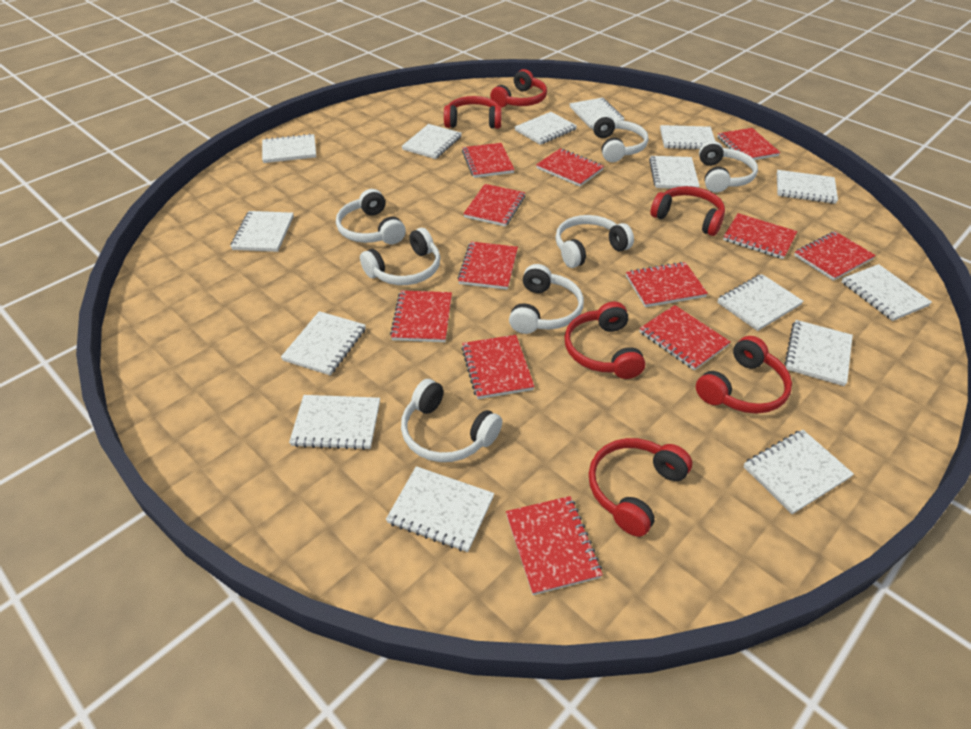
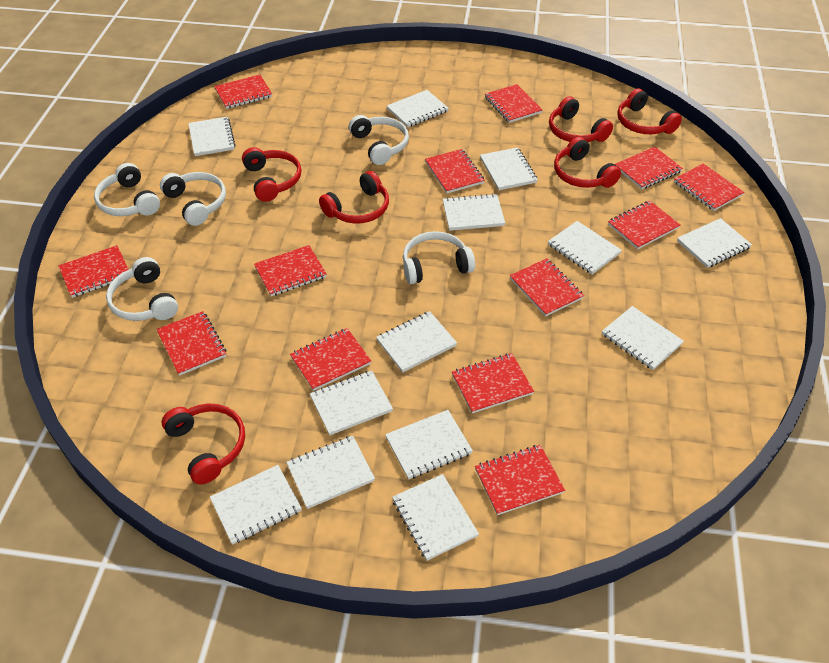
red notebook: [390,290,452,342] [458,242,518,290] [462,143,515,178] [462,335,535,399] [463,184,525,227] [506,496,603,595] [536,148,604,187] [626,262,708,307] [639,305,731,371] [718,128,781,160] [723,213,797,259] [794,231,876,281] = 12 -> [59,245,129,298] [157,311,226,376] [214,75,272,109] [254,245,327,296] [290,328,371,391] [425,149,485,193] [452,353,534,413] [475,445,565,515] [485,84,542,123] [510,258,584,316] [608,201,680,249] [615,147,683,189] [674,164,744,211] = 13
white headphones: [336,189,406,244] [360,228,440,285] [401,379,502,462] [509,264,584,334] [556,215,634,268] [592,114,649,162] [699,141,758,193] = 7 -> [94,163,160,216] [106,257,178,321] [160,172,226,226] [349,115,409,165] [403,231,475,284] = 5
white notebook: [230,211,294,252] [262,133,316,163] [281,311,366,375] [289,395,380,450] [386,466,494,552] [402,124,462,159] [515,112,577,145] [570,98,624,128] [649,156,700,189] [660,125,715,149] [717,274,804,331] [744,430,854,514] [777,170,838,204] [784,320,853,386] [841,264,932,321] = 15 -> [188,117,235,156] [210,465,302,545] [286,436,375,509] [310,370,393,435] [376,311,457,373] [385,410,473,480] [387,90,449,128] [392,474,479,561] [443,194,505,231] [480,147,538,190] [548,221,622,274] [602,306,684,370] [677,218,752,268] = 13

